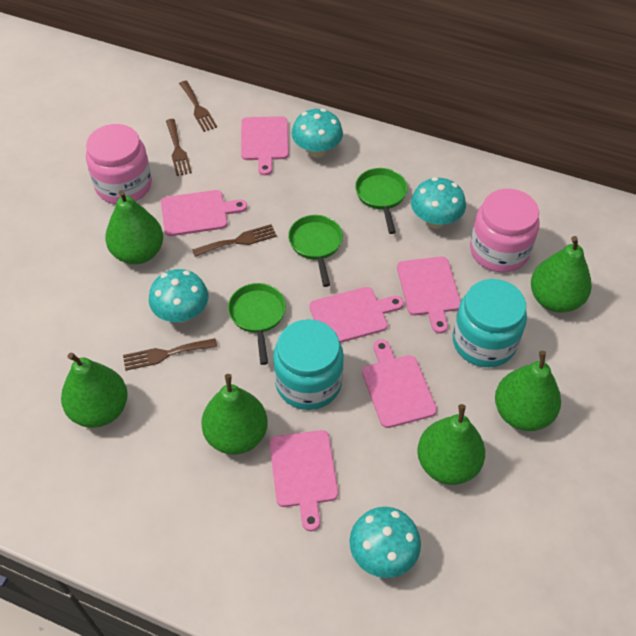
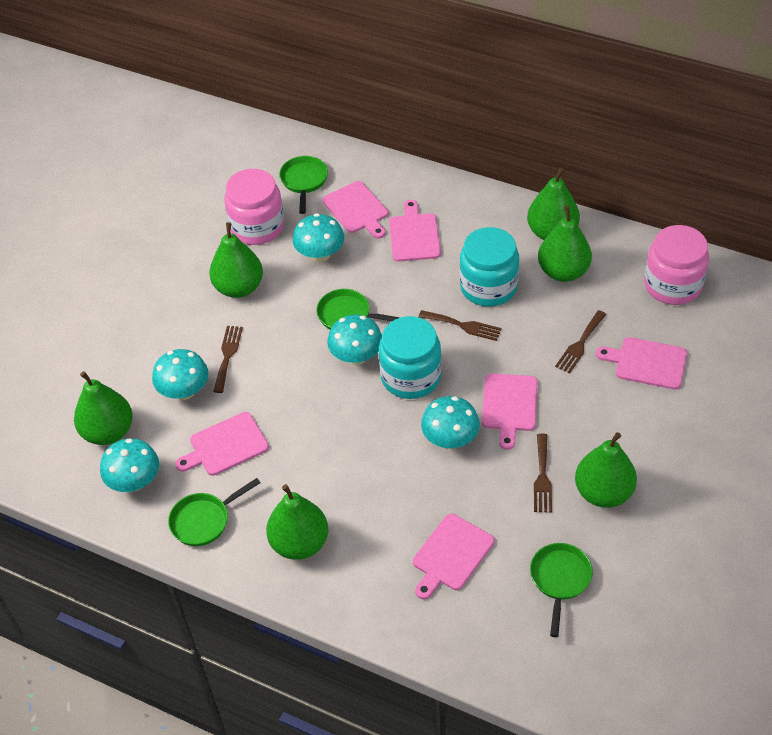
green pan: [228,283,286,365] [288,215,343,287] [355,168,408,234] = 3 -> [168,478,260,546] [279,156,328,214] [316,289,400,330] [530,543,593,637] = 4
turquoise mushroom: [149,269,209,323] [291,109,343,158] [349,507,421,578] [411,177,466,228] = 4 -> [100,438,159,492] [152,349,208,400] [293,213,344,262] [327,315,382,365] [421,396,480,449] = 5

